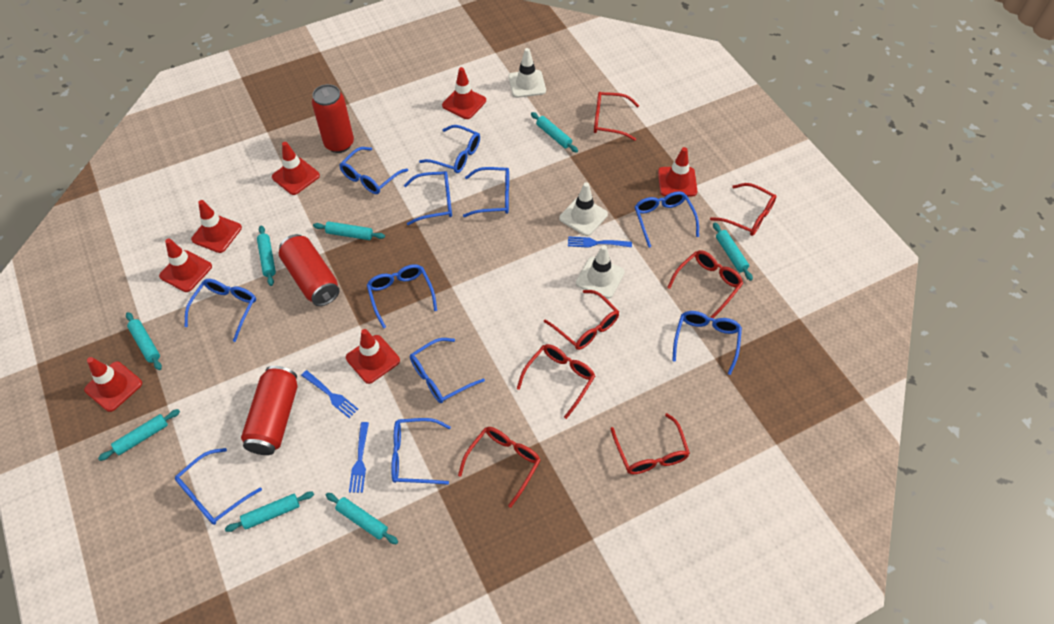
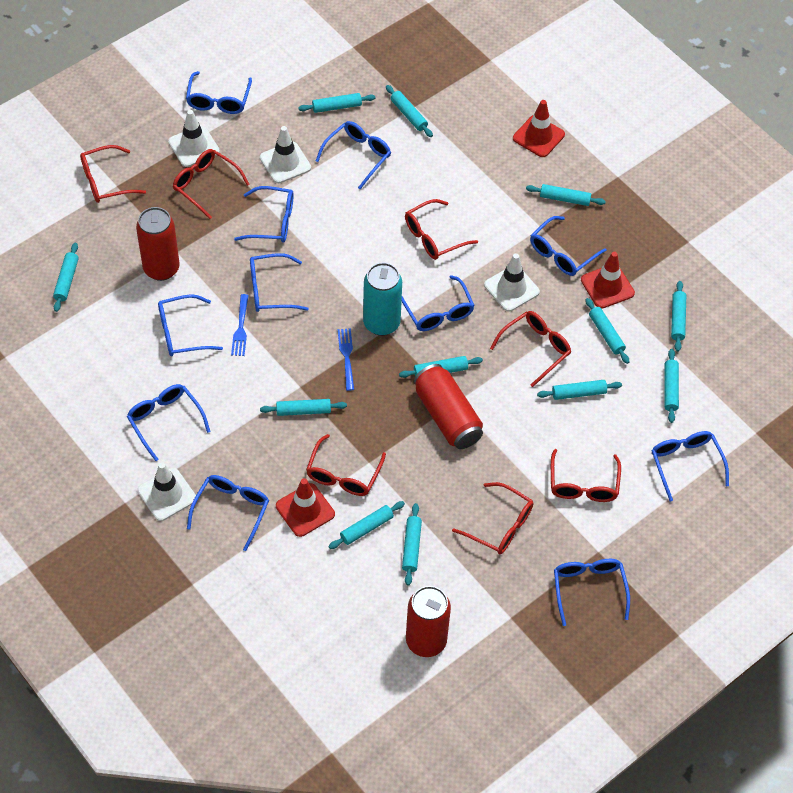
blue fork: [301,370,358,418] [349,422,369,493] [568,236,632,248] = 3 -> [231,294,249,356] [338,328,354,391] = 2
red traffic cone: [84,357,142,412] [159,239,212,292] [191,200,242,253] [272,142,320,195] [346,329,400,384] [442,67,486,119] [658,147,697,196] = 7 -> [276,478,335,537] [513,100,565,157] [581,252,635,309] = 3
turquoise can: none = 0 -> [363,263,402,336] = 1
turquoise rolling pin: [98,409,180,461] [126,312,162,370] [225,491,314,532] [257,226,276,286] [313,221,385,240] [326,493,398,544] [531,112,578,153] [713,223,753,281] = 8 -> [53,243,79,312] [260,399,347,416] [298,93,375,113] [328,501,405,549] [386,85,433,137] [399,356,483,378] [402,503,422,586] [526,184,606,206] [537,380,622,400] [586,298,629,364] [664,349,679,423] [671,281,686,352] = 12
white traffic cone: [509,48,546,98] [559,182,608,236] [576,245,625,299] = 3 -> [137,462,196,521] [168,110,220,167] [260,126,311,183] [484,253,540,312] = 4

